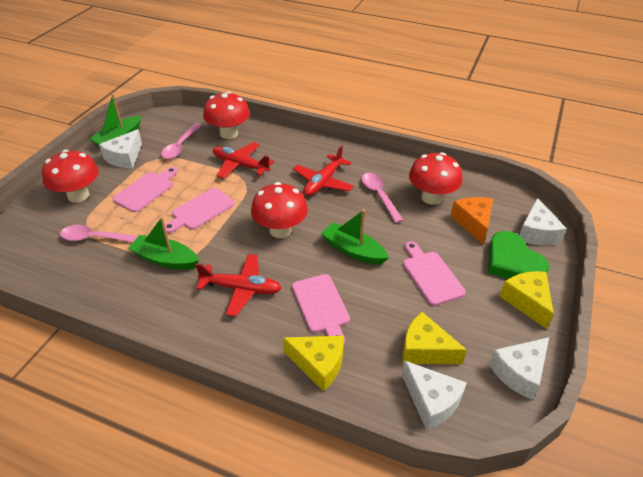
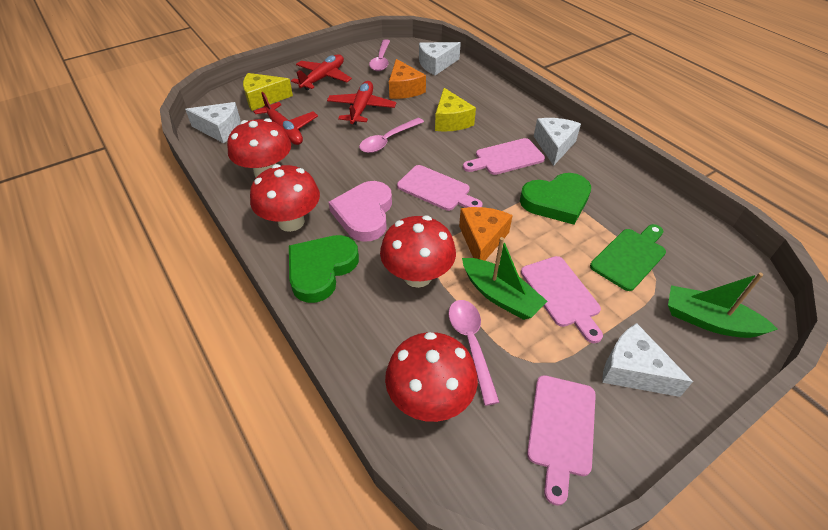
green boat: [89,94,141,147] [128,217,199,269] [321,209,389,265] = 3 -> [462,237,547,320] [668,273,778,338] = 2
green cutting board: none = 0 -> [590,224,666,291] = 1
green heart: [488,231,550,279] = 1 -> [289,235,359,303] [520,173,591,225] = 2
orange cheese: [450,197,493,244] = 1 -> [389,59,426,99] [459,207,513,261] = 2
pink heart: none = 0 -> [328,181,392,242] = 1
yellow cheese: [283,336,344,392] [402,312,467,364] [499,271,554,329] = 3 -> [243,73,293,111] [435,88,476,132] = 2

